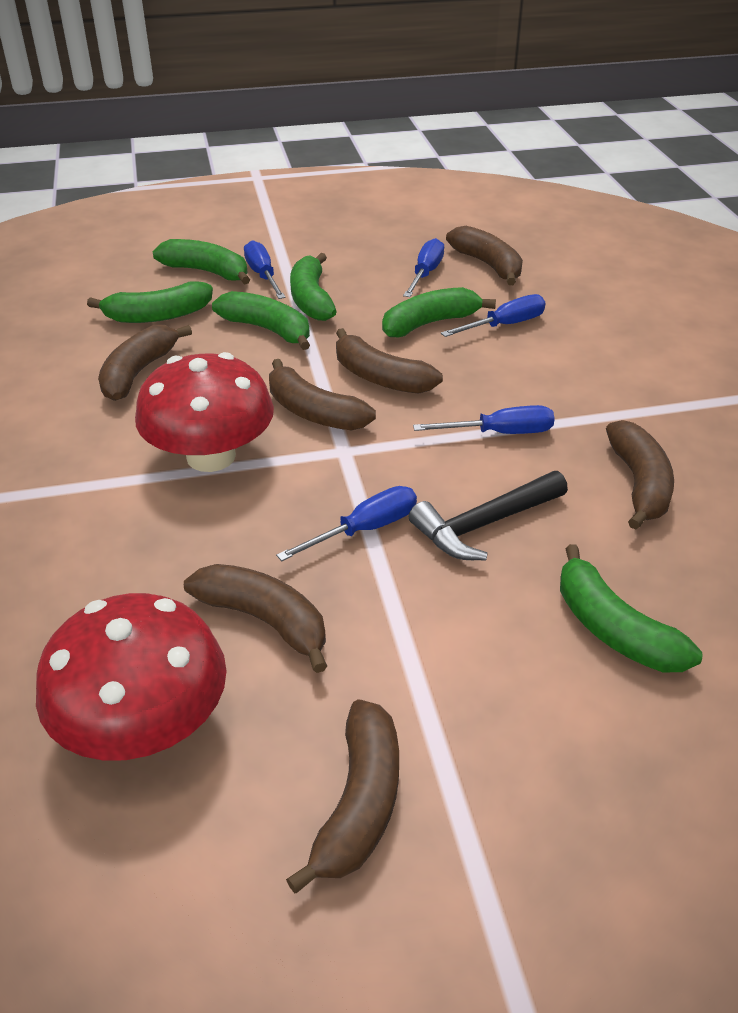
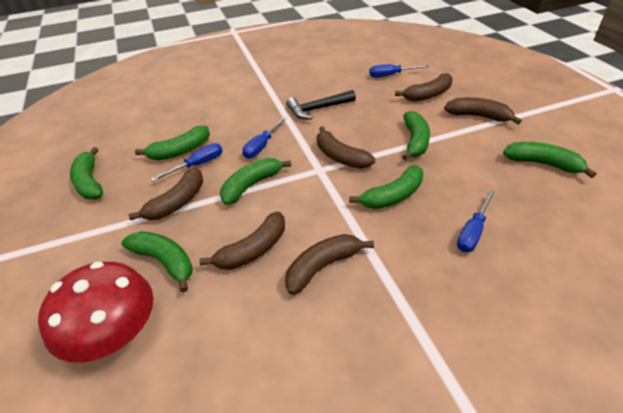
blue screwdriver: [244,240,286,299] [276,486,417,561] [403,238,444,297] [413,405,555,434] [441,294,546,337] = 5 -> [151,143,223,181] [242,117,287,159] [369,64,429,77] [457,190,495,252] = 4
brown banana: [98,325,192,401] [184,564,327,673] [269,359,376,431] [286,699,399,894] [336,328,443,394] [446,226,523,285] [606,420,674,530] = 7 -> [129,168,203,220] [200,211,285,270] [285,234,374,295] [317,126,375,169] [395,73,453,101] [444,97,522,124] = 6
green banana: [87,281,213,323] [153,239,250,284] [212,291,310,350] [290,253,337,321] [382,287,496,337] [560,544,703,672] = 6 -> [70,147,103,199] [121,231,193,292] [135,126,210,160] [220,158,291,205] [349,165,423,209] [402,111,430,161] [503,142,596,178] = 7
red mushroom: [36,593,227,761] [135,352,274,472] = 2 -> [38,261,153,363] = 1

